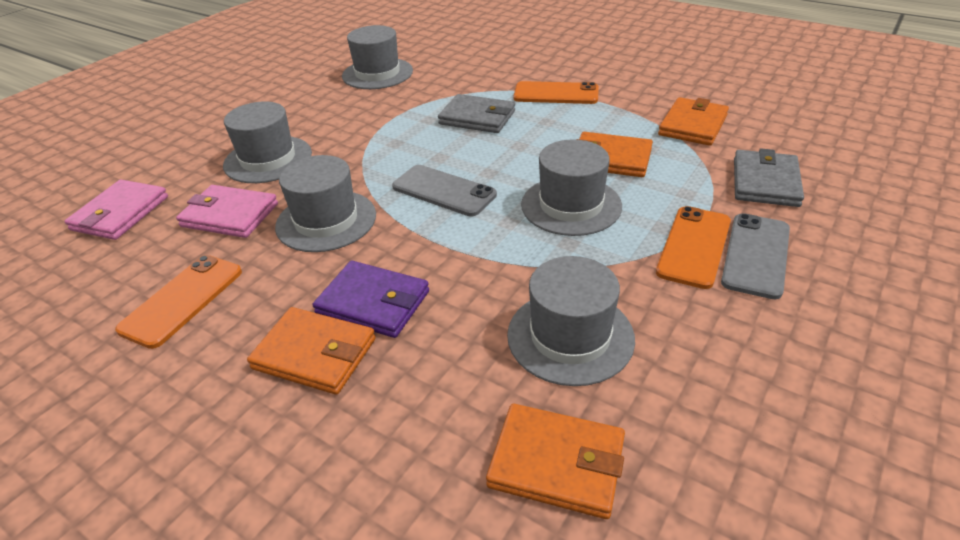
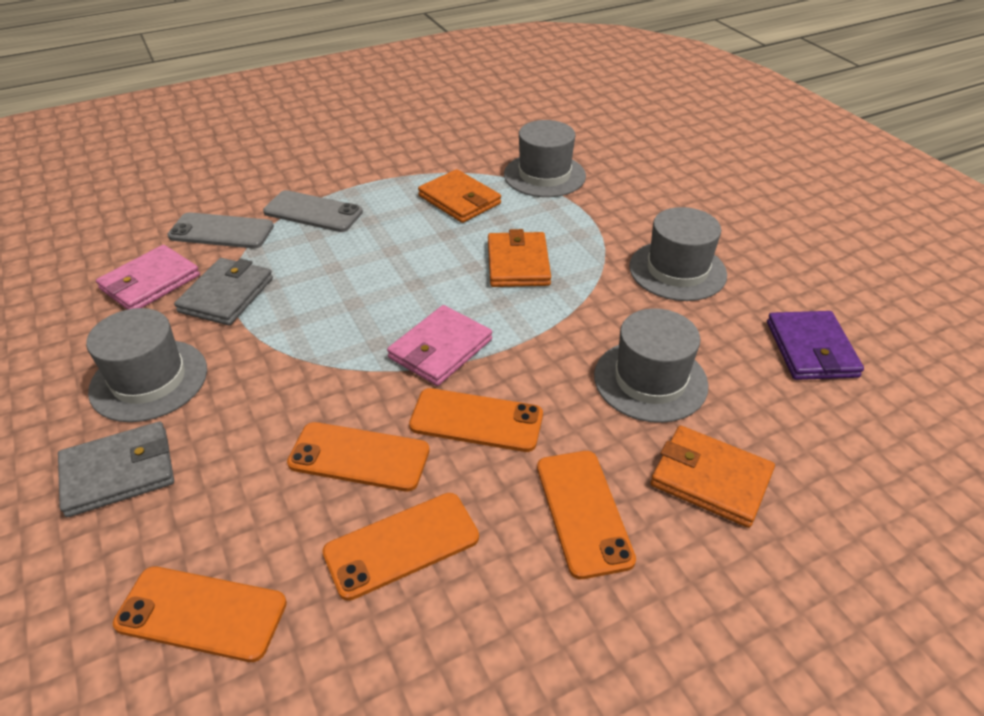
grey hat: [223,102,312,183] [275,155,376,252] [342,25,413,89] [507,256,635,386] [521,139,622,236] = 5 -> [86,308,207,422] [504,120,586,197] [594,308,709,423] [629,207,727,301] = 4
orange phone: [115,255,242,349] [514,81,599,104] [656,206,731,289] = 3 -> [113,566,287,662] [287,422,430,492] [323,493,479,601] [409,388,543,452] [537,451,636,579] = 5
orange wallet: [247,307,376,395] [486,404,625,519] [576,132,653,177] [658,97,729,146] = 4 -> [418,169,501,223] [488,229,551,287] [651,426,775,528] = 3

